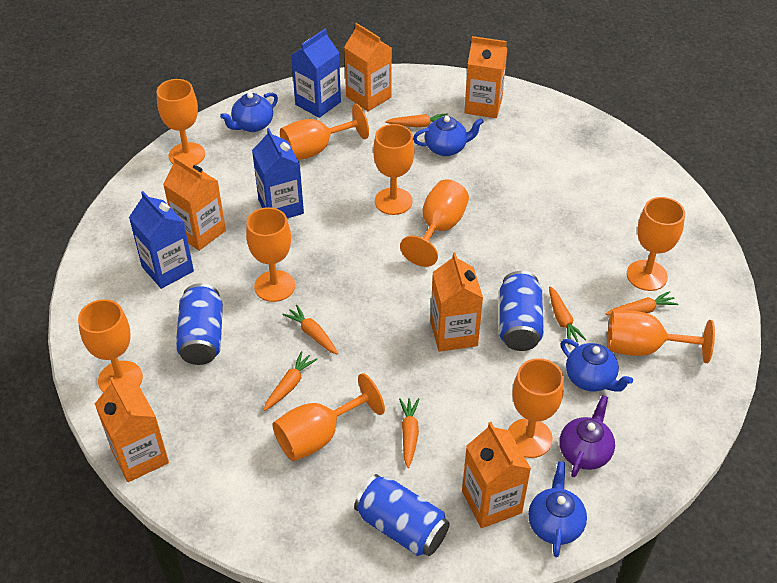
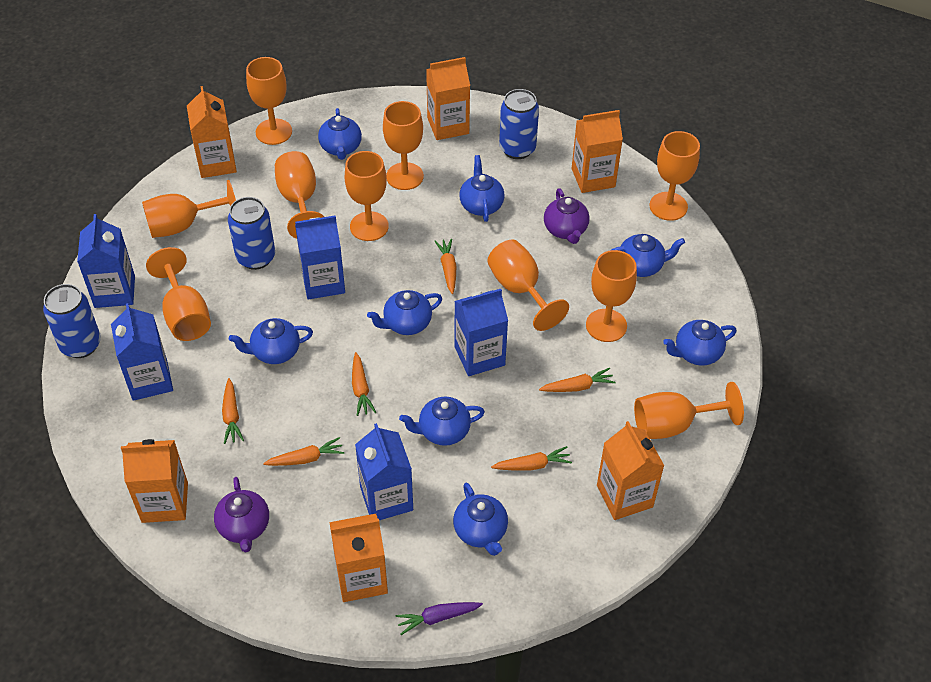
blue carton: [129,191,194,289] [252,128,304,218] [291,29,341,118] = 3 -> [77,214,135,308] [111,303,173,401] [295,215,345,300] [355,423,413,520] [455,289,508,376] = 5
blue teapot: [220,92,278,132] [413,116,484,156] [528,461,587,557] [561,339,633,392] = 4 -> [229,318,313,364] [318,108,362,160] [367,290,443,335] [399,397,485,446] [453,483,508,556] [459,155,505,222] [610,234,685,277] [663,320,737,365] = 8
purple carrot: none = 0 -> [395,602,483,635] = 1
purple teapot: [559,395,615,477] = 1 -> [214,477,269,552] [544,188,590,244] = 2

